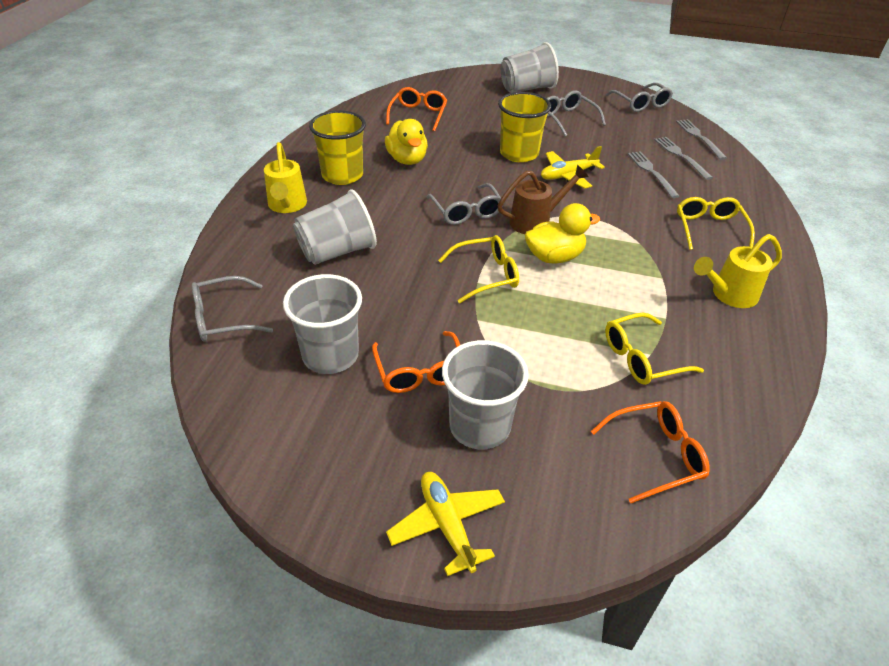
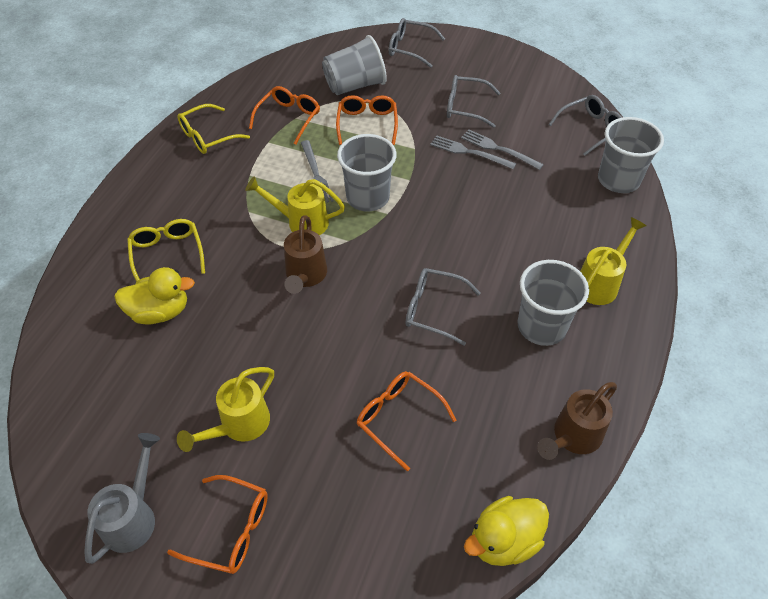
brown watering can: [498,165,589,234] = 1 -> [284,215,327,294] [537,382,617,460] = 2
grey watering can: none = 0 -> [84,433,160,564] = 1
orange glasses: [372,331,460,393] [386,87,447,131] [591,401,710,503] = 3 -> [167,475,268,574] [249,86,320,145] [336,95,398,145] [357,371,456,471] = 4
yellow cup: [309,110,366,185] [498,92,551,162] = 2 -> none = 0
yellow glasses: [438,235,519,303] [605,313,704,385] [677,197,755,250] = 3 -> [127,219,205,282] [177,104,250,154] = 2
yellow plane: [386,472,505,576] [541,146,605,189] = 2 -> none = 0
yellow watering can: [264,142,307,213] [694,234,782,308] = 2 -> [177,367,274,452] [245,176,345,235] [580,217,646,305] = 3

